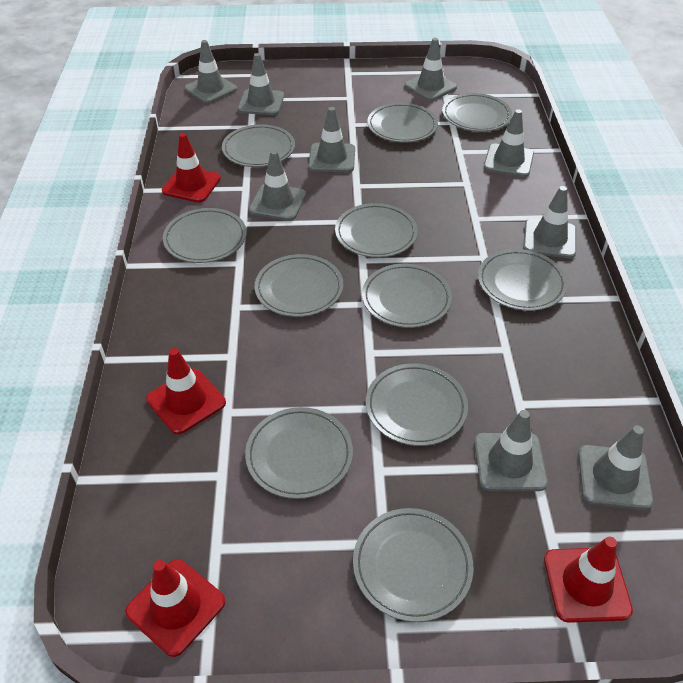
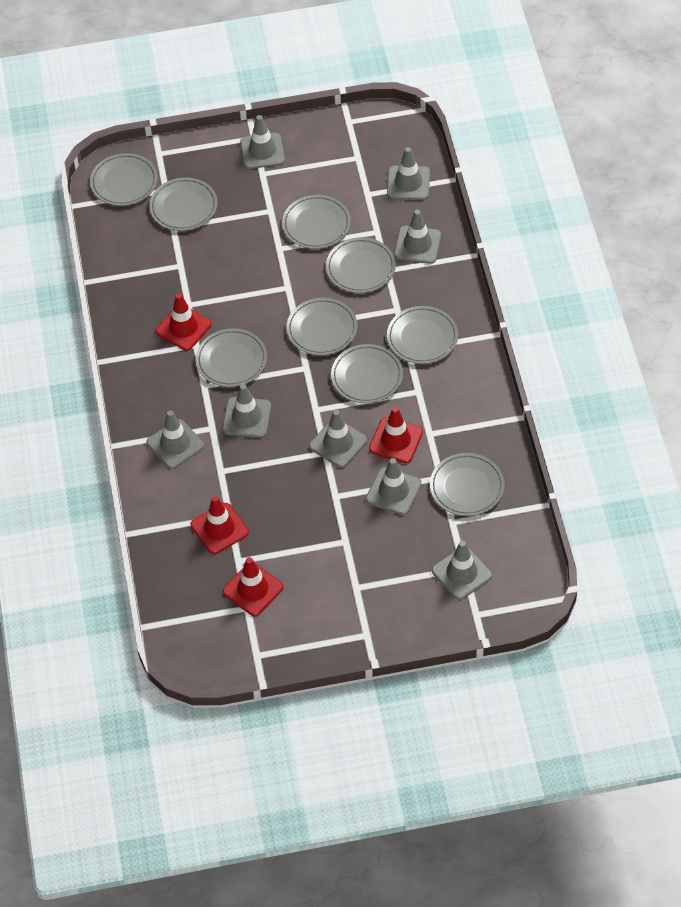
grey plate: [163,208,247,263] [222,124,295,167] [245,407,353,499] [254,254,343,317] [335,203,418,258] [353,508,474,622] [362,264,452,328] [366,363,468,446] [367,103,438,142] [442,93,512,132] [478,249,567,311] = 11 -> [90,153,158,206] [149,177,218,231] [196,328,267,387] [282,195,351,249] [287,298,358,355] [326,237,396,293] [331,344,403,404] [387,306,458,364] [430,453,505,516] = 9
grey traffic cone: [185,40,237,103] [238,53,284,115] [249,150,306,221] [308,107,355,172] [405,38,457,101] [474,410,548,491] [484,109,534,177] [523,186,576,258] [578,426,653,510] = 9 -> [147,410,204,469] [222,384,271,438] [240,115,285,169] [309,410,367,468] [366,458,422,515] [387,147,430,200] [394,210,441,264] [432,541,492,600] = 8

